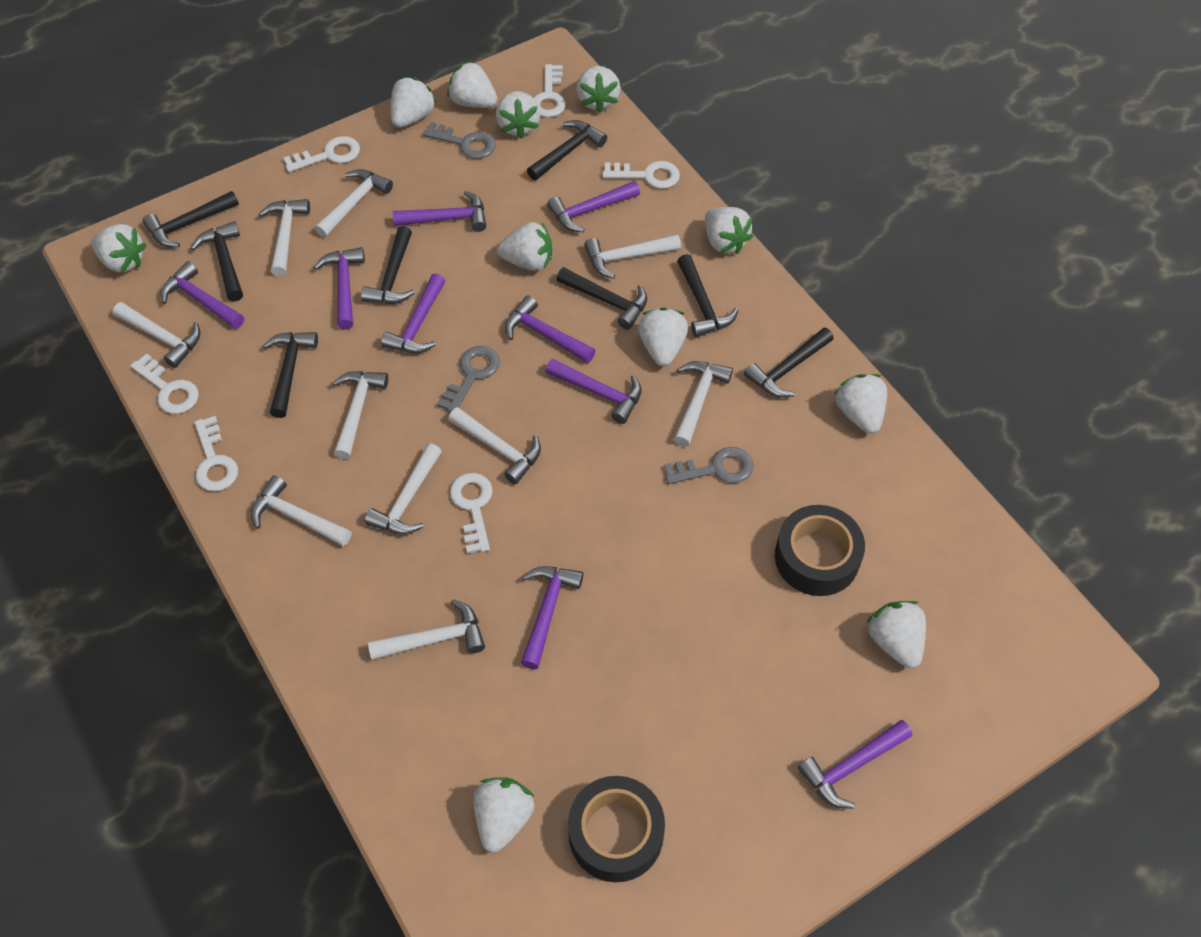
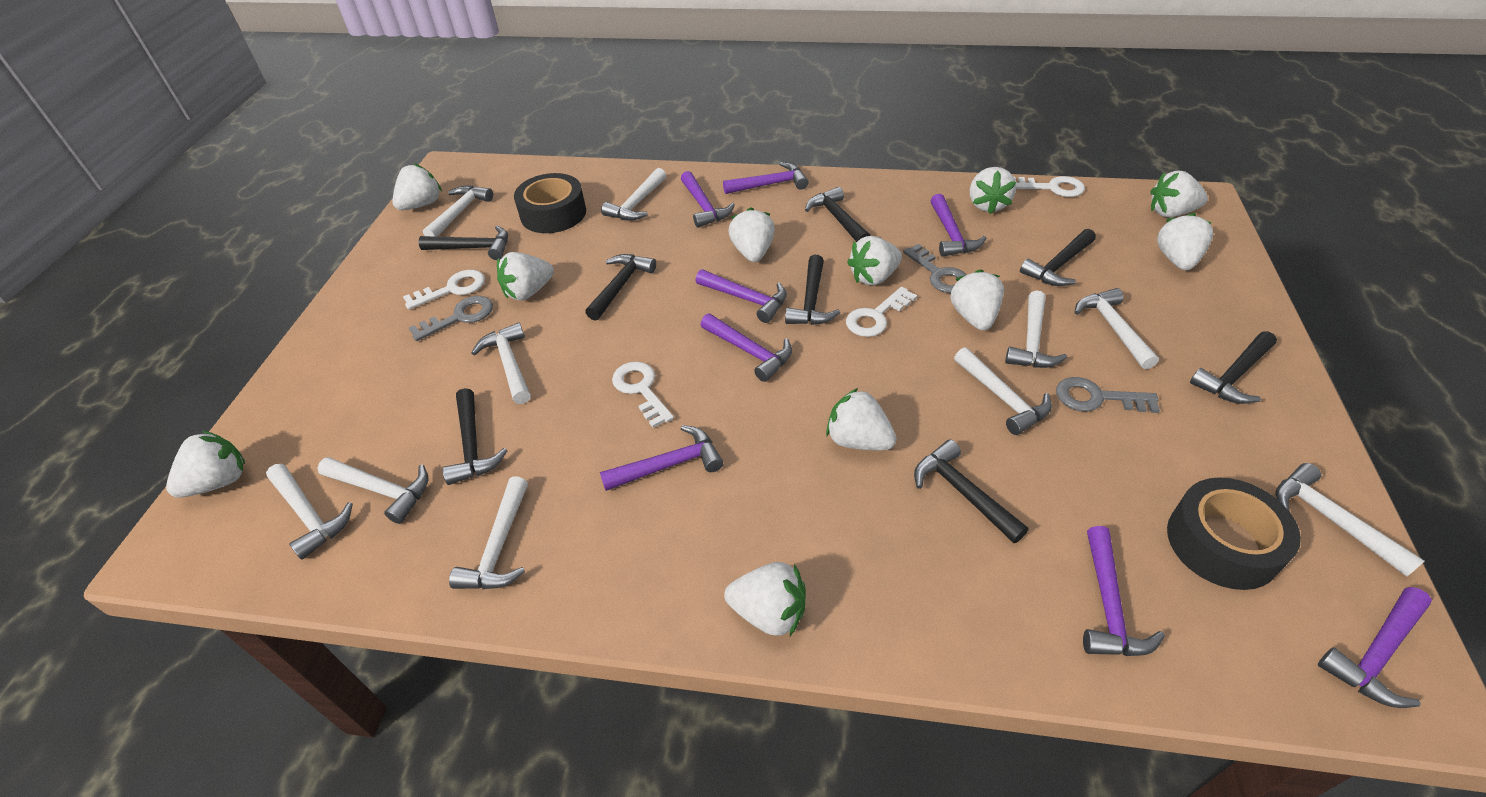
purple hammer: [160,261,244,329] [314,247,365,329] [381,273,445,353] [393,191,486,232] [505,296,596,363] [521,566,583,669] [545,359,642,424] [547,181,640,232] [797,720,912,809] = 9 -> [600,425,723,491] [681,171,735,228] [696,269,787,323] [701,314,792,382] [723,162,809,194] [930,194,986,257] [1083,526,1165,656] [1318,587,1432,708] = 8
white key: [130,354,199,414] [194,416,238,491] [284,136,360,172] [450,473,493,554] [534,64,566,117] [602,161,680,189] = 6 -> [403,270,485,310] [612,362,674,428] [846,287,917,337] [1014,176,1085,197] = 4

